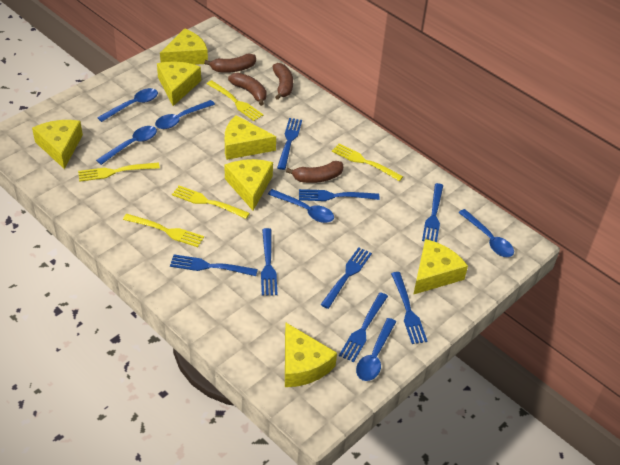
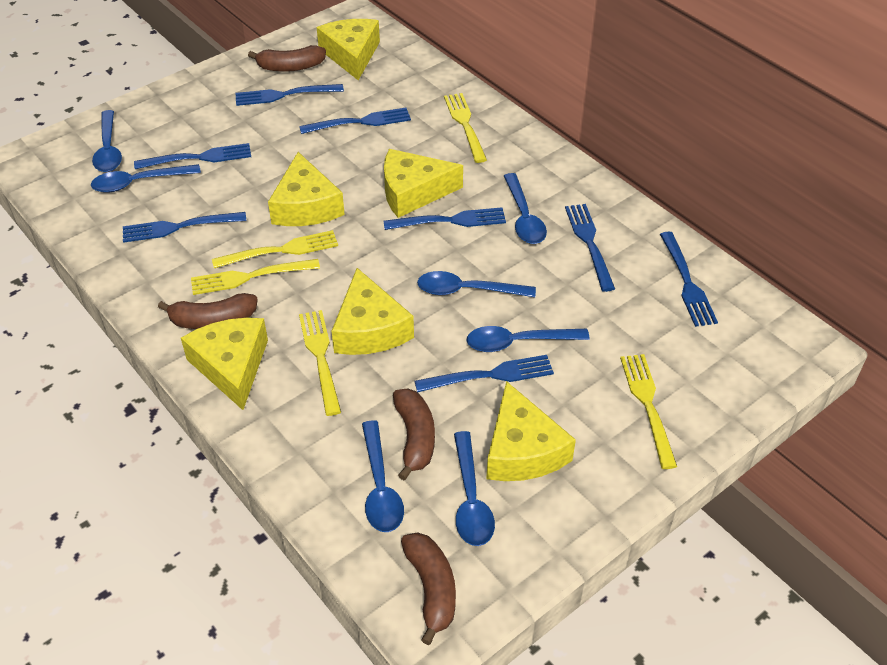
blue spoon: [96,126,157,165] [97,88,158,122] [155,100,215,129] [268,189,334,223] [356,318,396,381] [458,209,514,257] = 6 -> [91,164,201,193] [92,110,122,172] [362,420,404,532] [417,271,536,297] [454,431,495,546] [467,326,590,352] [504,173,547,244] = 7
yellow cheese: [32,120,83,169] [157,61,201,106] [160,28,208,65] [225,115,276,160] [225,159,273,210] [285,323,337,387] [413,239,468,295] = 7 -> [181,318,268,410] [268,152,345,226] [317,19,380,80] [332,268,414,355] [384,149,463,218] [486,381,576,481] = 6

